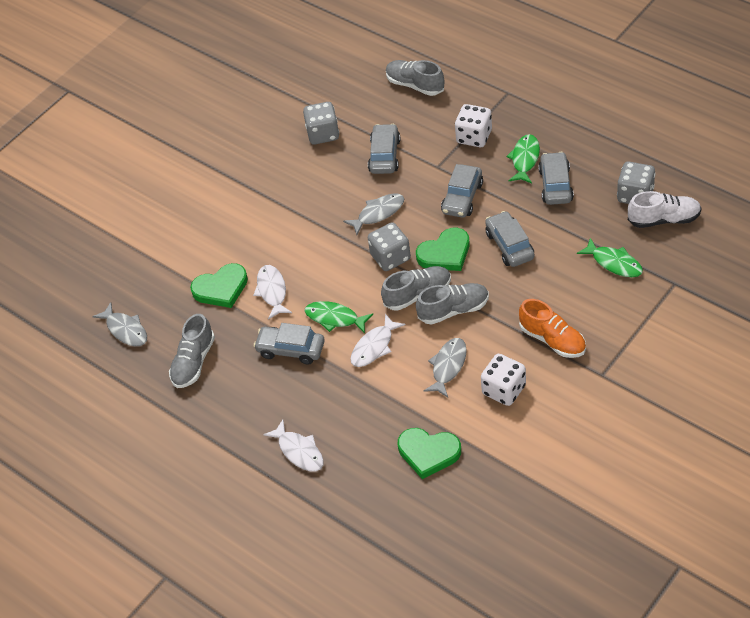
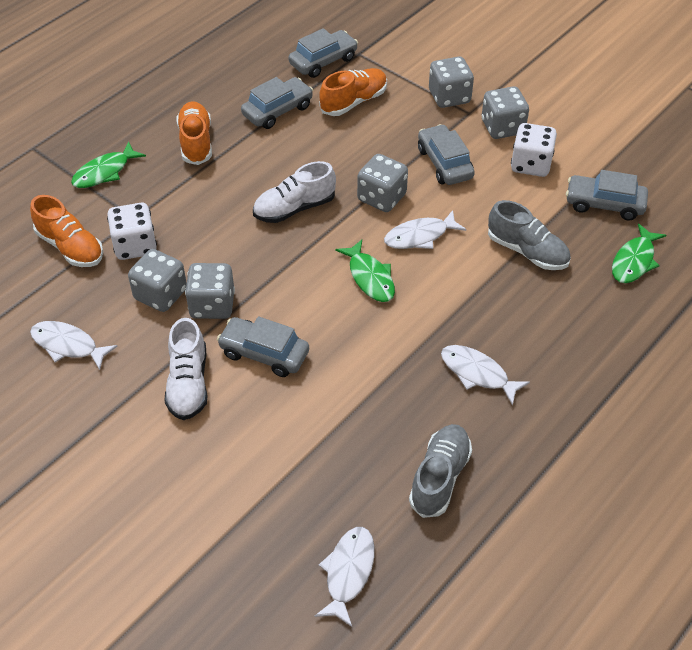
green heart: [190,263,248,308] [398,428,461,479] [416,228,470,271] = 3 -> none = 0
grey dice: [303,102,339,145] [368,222,411,271] [617,162,655,204] = 3 -> [128,249,187,312] [185,263,235,319] [357,154,408,212] [429,57,474,108] [482,86,529,139] = 5
grey fish: [92,302,147,346] [343,193,404,235] [424,338,467,397] = 3 -> none = 0
grey shoe: [169,314,215,388] [381,266,451,311] [386,60,444,96] [416,283,489,325] = 4 -> [409,424,472,518] [488,200,571,270] = 2
orange shoe: [519,299,586,358] = 1 -> [30,195,103,267] [176,101,212,165] [319,68,387,116] = 3
white fish: [253,265,292,319] [263,419,324,471] [350,314,406,367] = 3 -> [30,321,118,370] [315,527,375,627] [384,210,466,249] [441,345,530,406] = 4
white shoe: [628,191,702,228] = 1 -> [164,318,207,420] [253,161,336,223] = 2

